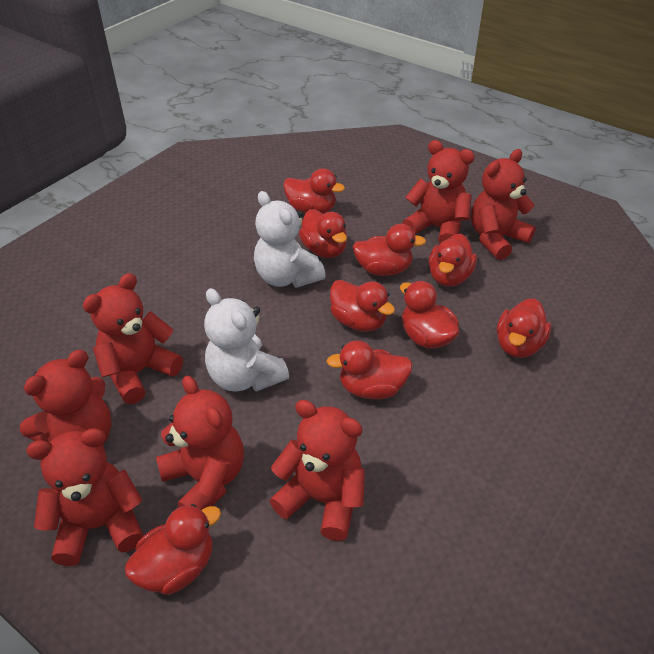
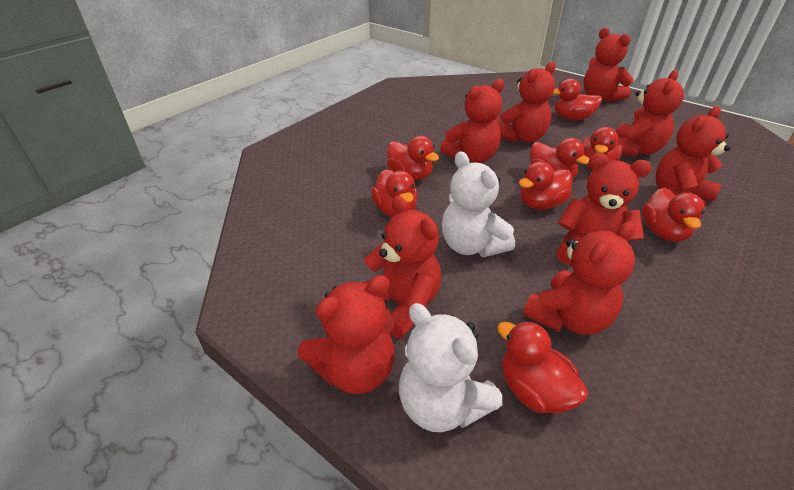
red duck: [125,504,221,595] [283,168,345,214] [299,209,347,258] [326,340,413,399] [330,280,395,332] [352,224,426,276] [400,281,459,349] [429,234,477,287] [497,298,551,358] = 9 -> [371,169,418,217] [387,136,439,180] [497,321,588,413] [519,161,573,209] [530,138,589,179] [553,79,602,120] [582,127,623,168] [642,188,705,242] = 8
red teddy bear: [20,350,112,445] [27,428,144,566] [82,273,183,404] [156,376,244,510] [270,400,365,541] [402,140,475,244] [471,149,536,260] = 7 -> [297,275,395,394] [362,196,441,338] [440,79,504,163] [498,62,556,142] [523,221,635,335] [556,153,652,265] [583,28,633,102] [616,70,684,156] [656,106,731,207] = 9

